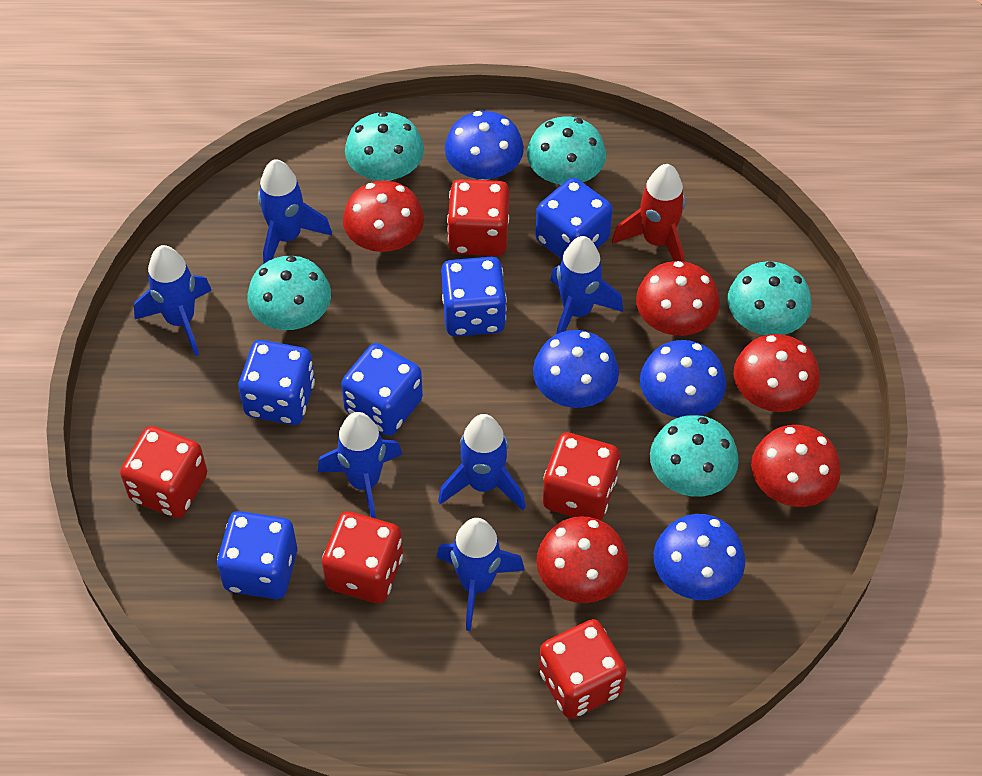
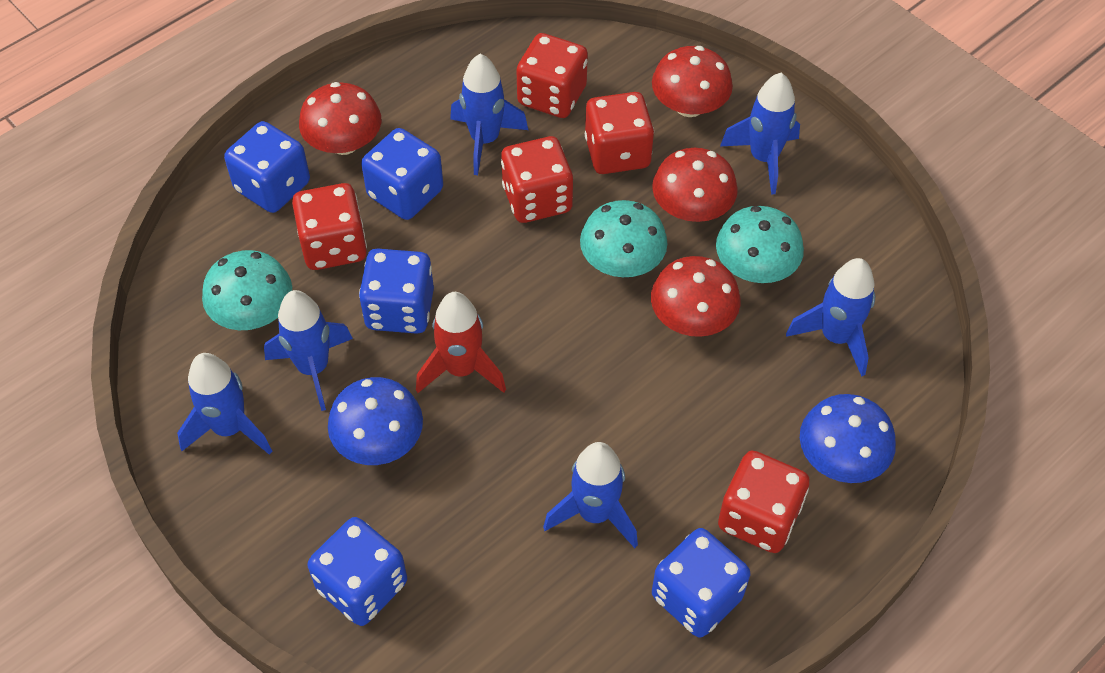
blue mushroom: [445,111,524,180] [533,330,619,408] [640,340,726,418] [654,514,745,600] = 4 -> [328,377,423,465] [800,394,896,483] = 2
red mushroom: [343,181,424,252] [536,516,628,603] [636,261,720,336] [734,334,820,412] [751,425,841,507] = 5 -> [299,82,381,155] [651,256,741,337] [652,46,733,117] [652,148,738,222] = 4
turquoise mushroom: [247,256,331,330] [345,112,424,181] [527,116,606,185] [650,415,739,497] [728,261,811,335] = 5 -> [202,250,292,330] [580,200,667,277] [716,206,804,283] = 3

